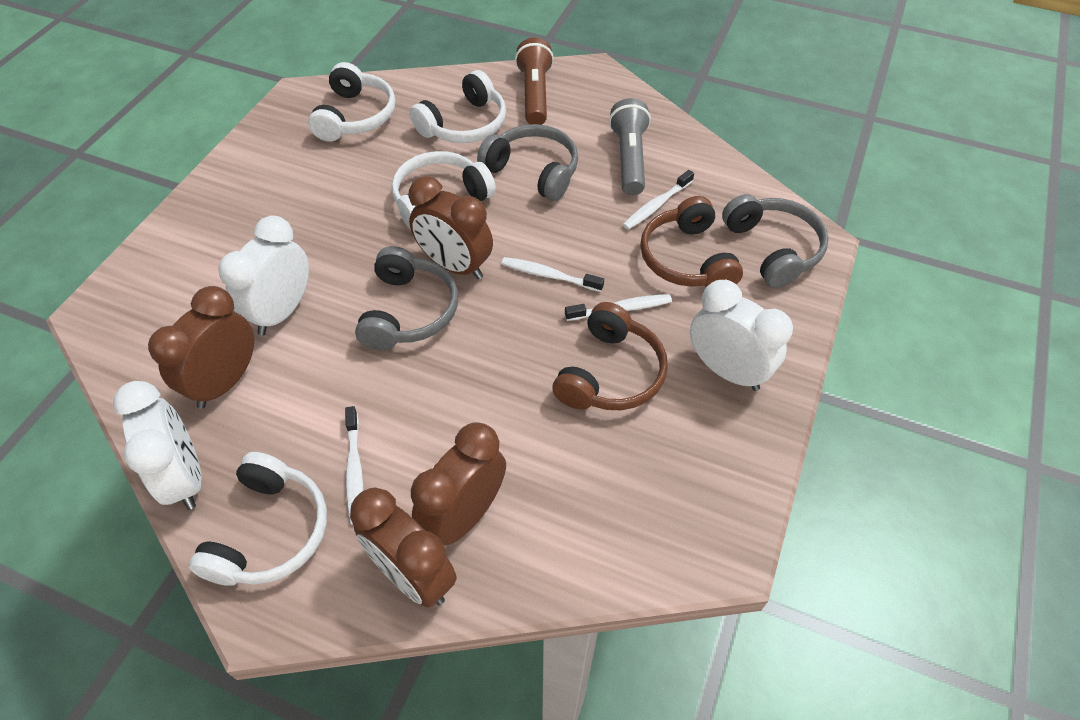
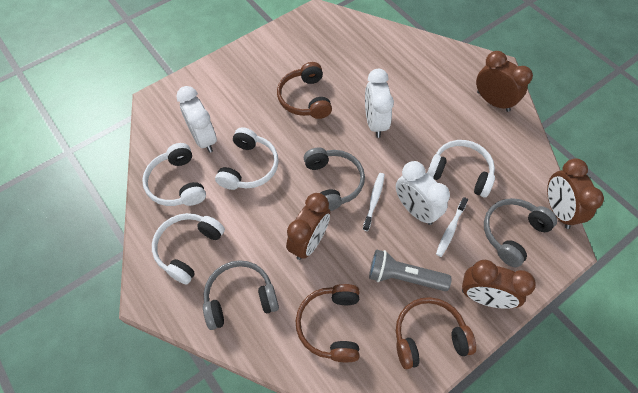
brown flashlight: [515,38,554,125] = 1 -> none = 0
brown headphones: [552,302,668,410] [640,196,743,287] = 2 -> [277,62,332,119] [296,284,360,362] [396,297,476,369] = 3
white toothbrush: [345,406,363,525] [501,257,604,292] [565,294,672,321] [623,170,694,230] = 4 -> [363,173,385,231] [436,197,468,257] = 2

